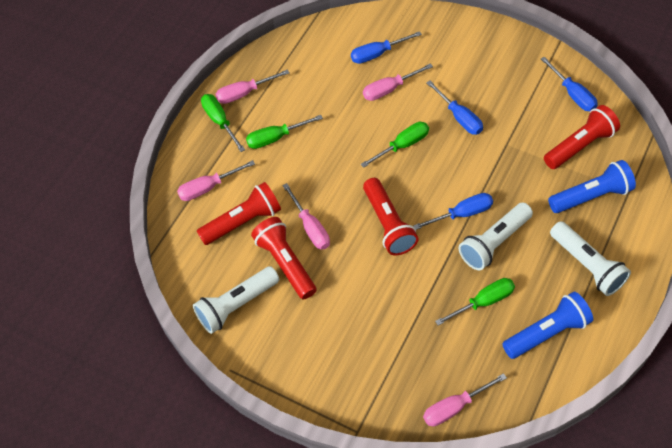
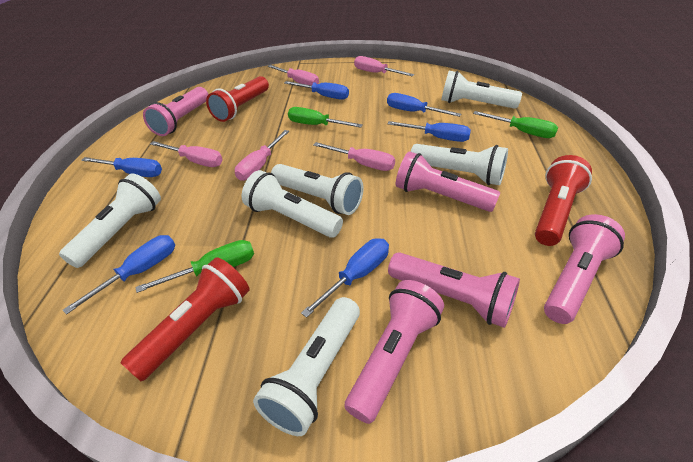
blue flashlight: [502,292,593,359] [548,160,636,213] = 2 -> none = 0
blue screwdriver: [351,31,422,64] [413,193,493,230] [426,80,483,135] [541,57,598,111] = 4 -> [63,235,175,314] [81,157,162,177] [284,81,349,100] [301,238,389,318] [387,93,461,117] [388,121,471,142] = 6
green screwdriver: [201,94,245,152] [246,115,323,149] [361,122,429,168] [435,278,515,326] = 4 -> [135,240,254,293] [288,107,363,128] [473,111,558,138] = 3
pink flashlight: none = 0 -> [143,87,209,136] [344,280,444,424] [388,252,520,328] [396,151,500,212] [544,214,625,324] = 5
red flashlight: [197,182,281,245] [251,217,317,300] [363,178,419,255] [544,105,620,169] = 4 -> [121,257,249,381] [206,76,269,122] [535,155,592,246] = 3
white flashlight: [193,266,279,334] [459,203,533,271] [550,221,631,296] = 3 -> [59,173,161,268] [242,170,343,238] [253,297,360,436] [271,164,363,215] [411,144,508,185] [441,71,522,109] = 6

